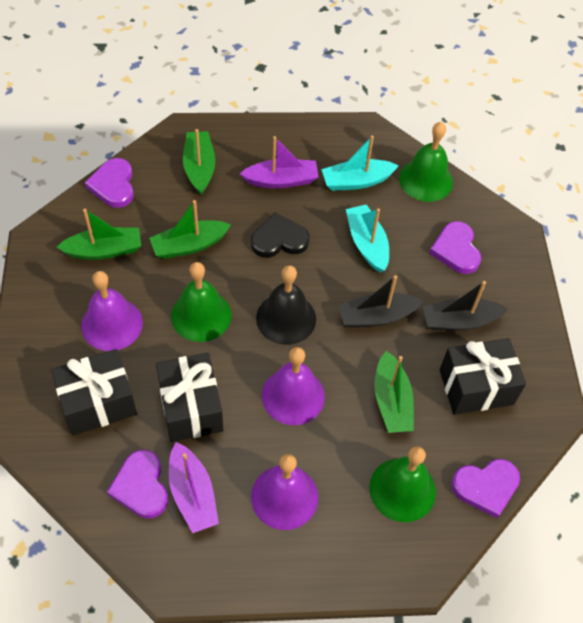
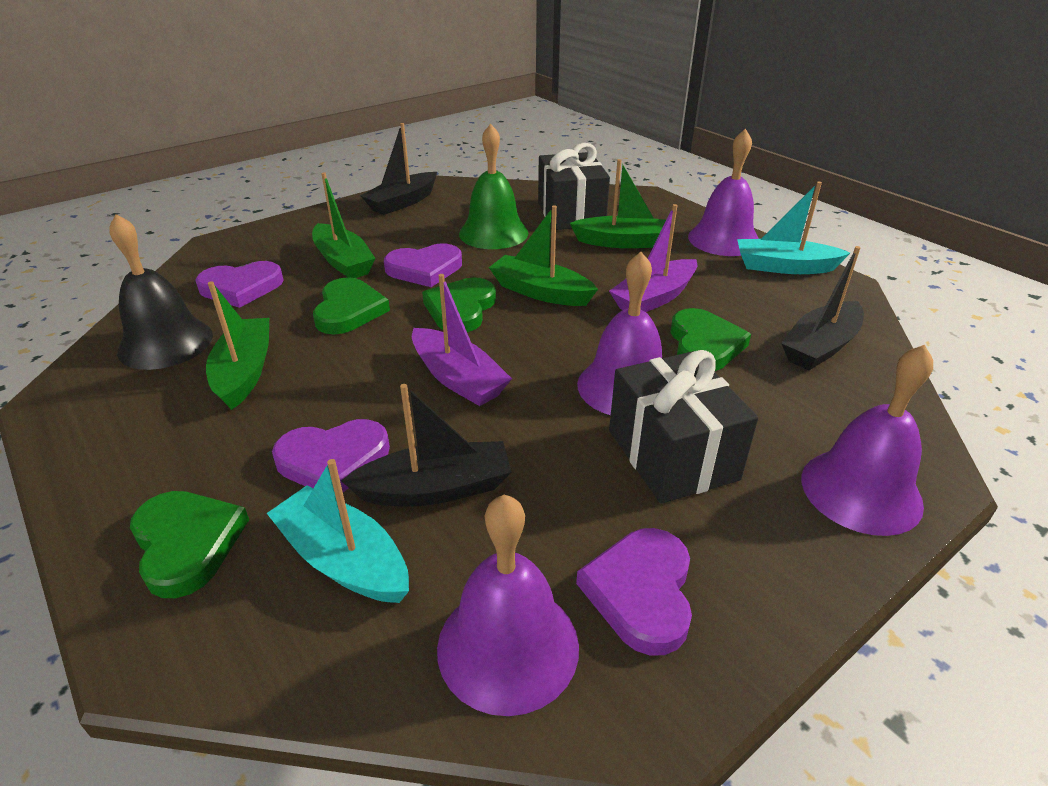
black boat: [339,275,423,328] [423,281,508,330] = 2 -> [341,384,512,507] [360,123,437,215] [781,246,864,370] = 3
black gift: [51,349,137,436] [156,353,223,442] [439,338,526,415] = 3 -> [538,143,610,230] [609,350,758,504] = 2
black heart: [251,213,310,258] = 1 -> none = 0
green bell: [171,262,231,342] [369,446,436,522] [399,122,453,202] = 3 -> [459,124,528,249] = 1
green heart: none = 0 -> [130,491,249,598] [313,277,390,334] [422,277,496,332] [670,308,751,371] = 4
purple bell: [81,271,143,351] [251,454,318,530] [262,347,325,425] = 3 -> [437,494,579,716] [577,252,662,415] [688,129,759,256] [801,345,933,536] = 4

